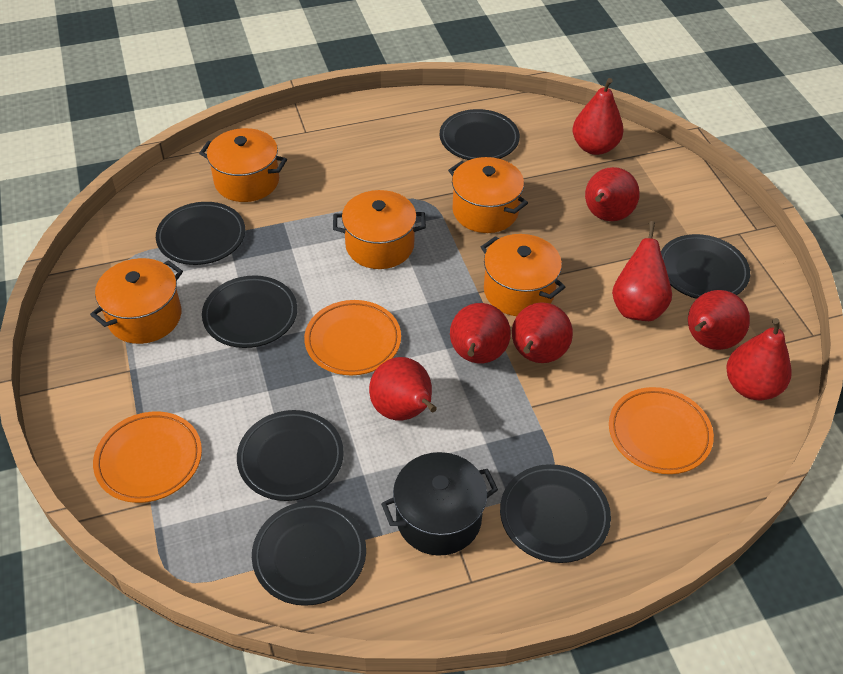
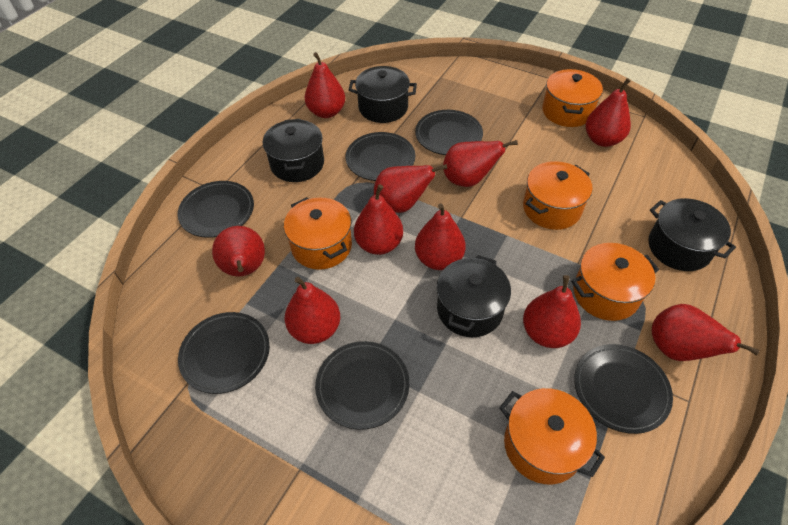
black plate: [156,202,245,265] [202,275,297,348] [237,410,344,501] [252,501,366,606] [440,109,520,160] [500,464,611,563] [661,234,750,299] = 7 -> [178,181,254,238] [178,312,270,394] [315,341,409,430] [346,132,415,181] [415,110,483,155] [574,344,673,434] = 6
black pot: [381,452,498,556] = 1 -> [263,119,324,182] [348,66,417,123] [437,255,511,337] [648,198,736,271] = 4
orange plate: [93,411,202,503] [304,300,401,375] [609,387,714,474] = 3 -> none = 0
red pear: [369,357,437,421] [450,303,511,363] [512,302,573,363] [573,78,623,155] [585,167,640,221] [612,221,672,321] [688,290,750,350] [726,318,792,400] = 8 -> [212,226,265,277] [285,277,340,344] [305,52,345,118] [354,185,403,255] [374,164,447,213] [415,203,466,270] [443,140,518,187] [523,275,581,348] [586,78,631,147] [652,304,760,361] = 10

